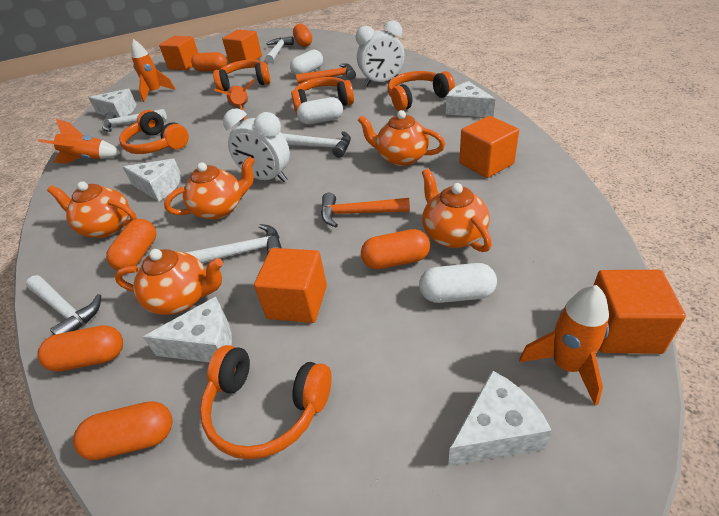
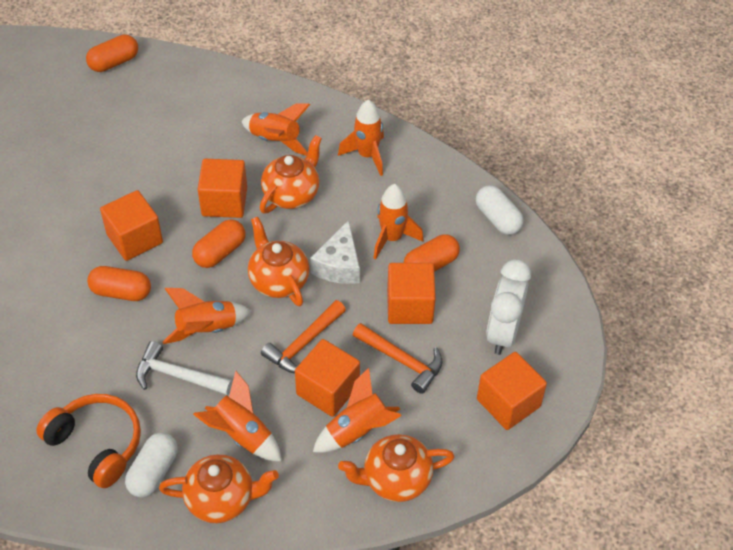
orange capsule: [37,325,123,372] [73,401,172,460] [106,219,156,271] [191,52,227,72] [293,24,312,47] [361,229,430,269] = 6 -> [86,34,138,72] [87,266,151,301] [192,219,245,268] [403,235,460,272] = 4
orange headphones: [119,110,189,154] [200,345,332,459] [213,60,271,91] [291,77,354,114] [388,71,455,111] = 5 -> [36,394,141,488] = 1
orange rocket: [38,119,121,163] [131,39,175,102] [214,79,255,120] [519,285,609,405] = 4 -> [163,288,252,344] [193,371,282,462] [241,103,310,156] [313,368,402,453] [338,99,384,176] [374,184,424,259] = 6
orange teapot: [47,181,137,238] [114,249,223,315] [164,156,255,220] [357,110,445,166] [422,169,492,252] = 5 -> [159,454,279,523] [248,217,309,306] [260,135,322,214] [338,434,455,502] = 4
white capsule: [290,50,323,76] [297,97,343,124] [419,263,497,303] = 3 -> [125,432,178,498] [476,185,524,235] = 2
white cheese: [88,89,137,118] [123,159,182,201] [143,297,232,362] [446,81,495,117] [448,370,552,466] = 5 -> [310,220,360,284] = 1
white clock: [223,109,290,182] [356,20,404,86] = 2 -> [486,259,531,355] = 1
white hammer: [26,275,101,335] [102,109,167,132] [185,224,282,263] [265,36,294,63] [282,131,351,158] = 5 -> [136,341,233,395] = 1

